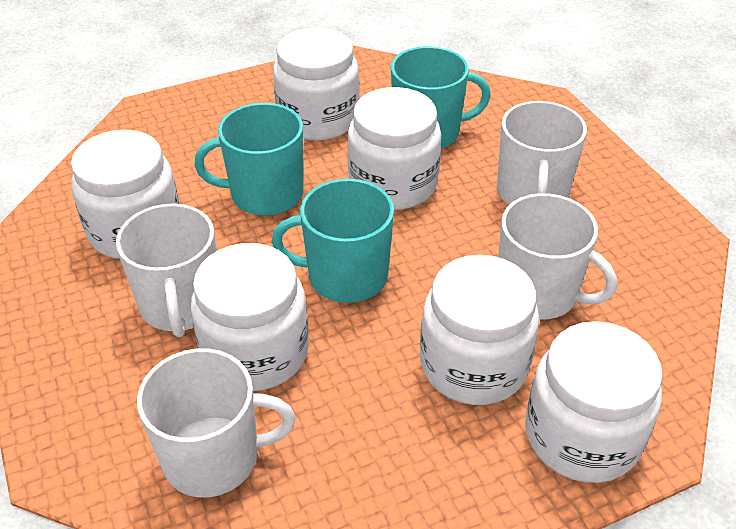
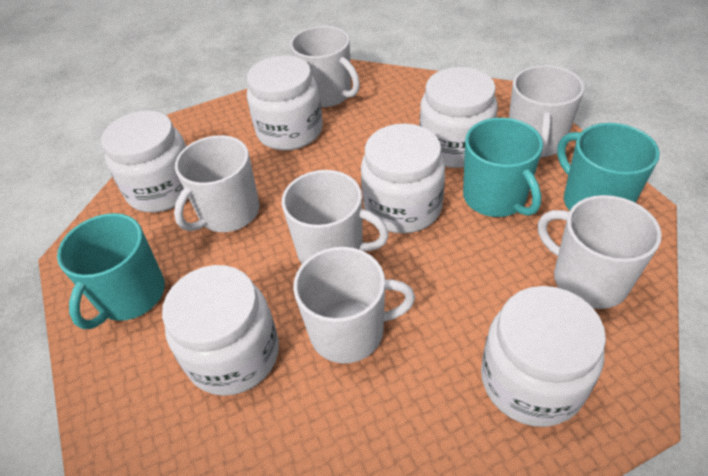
white mug: [116,204,216,337] [137,348,295,497] [497,101,587,205] [498,193,617,320] = 4 -> [174,135,259,232] [282,170,389,264] [290,26,360,107] [293,247,415,363] [509,65,584,158] [538,195,662,309] = 6

